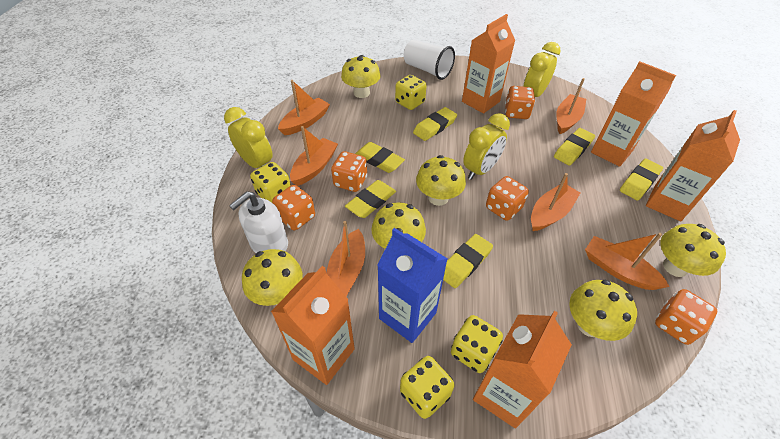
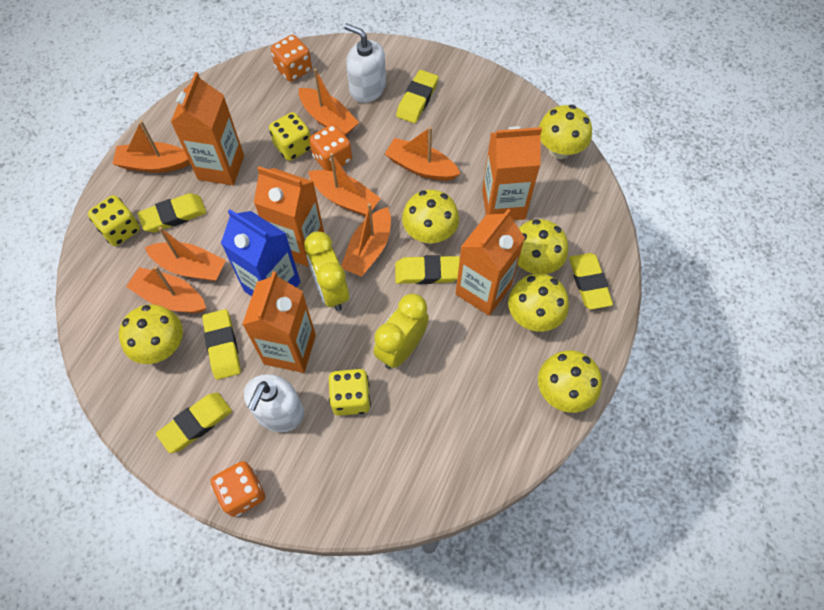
orange boat: [278,80,330,135] [290,126,338,186] [326,221,365,296] [531,173,580,231] [556,78,586,134] [585,233,670,290] = 6 -> [113,120,190,173] [126,266,206,313] [145,227,226,281] [299,68,359,136] [308,153,381,216] [341,203,391,277] [385,127,461,181] = 7
orange dice: [272,185,315,230] [331,151,367,192] [486,176,529,221] [505,86,535,119] [655,289,717,345] = 5 -> [211,461,265,517] [271,35,312,82] [309,124,352,171] = 3
white cup: [404,39,455,80] = 1 -> none = 0
white soap dispenser: [229,191,288,253] = 1 -> [244,374,304,432] [344,23,386,103] = 2
yellow clock: [224,107,273,168] [463,113,510,180] [523,42,561,97] = 3 -> [304,231,349,311] [374,293,429,369] = 2
yellow dice: [250,162,291,203] [395,75,427,110] [400,356,455,419] [451,315,503,373] = 4 -> [88,195,140,246] [269,112,311,161] [329,369,371,416] = 3

